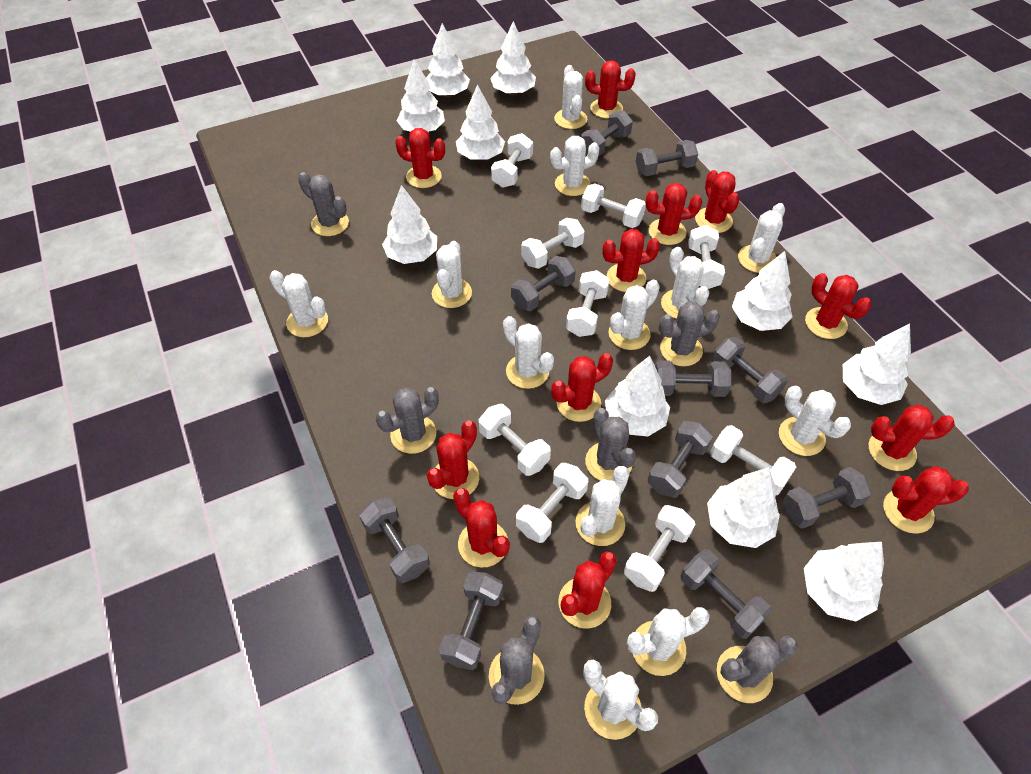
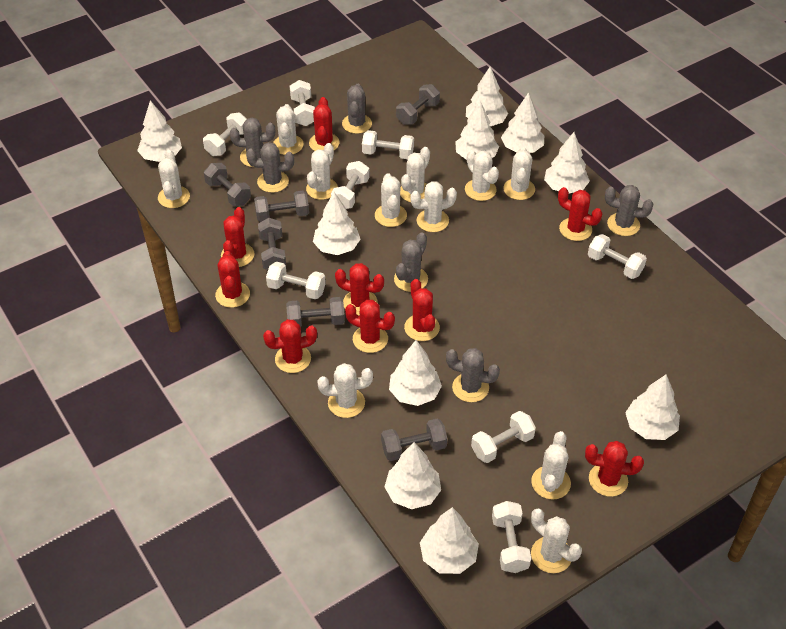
grey dumbbell: [359,497,430,583] [439,572,503,670] [511,256,576,311] [581,111,633,156] [636,140,698,176] [648,421,713,498] [655,360,731,397] [680,549,772,639] [712,337,788,403] [782,467,872,529] = 10 -> [204,163,251,206] [254,191,309,222] [258,218,286,270] [286,297,345,327] [381,418,447,461] [396,84,440,125] = 6
red cactus: [395,128,445,188] [427,420,479,499] [453,488,510,567] [551,353,613,422] [559,552,617,629] [585,60,636,119] [602,229,660,292] [646,183,702,245] [695,170,740,233] [805,273,871,339] [869,405,955,471] [883,466,969,534] = 12 -> [215,251,250,308] [221,207,254,267] [263,319,317,373] [309,97,340,151] [335,263,384,316] [345,300,395,353] [404,279,440,341] [558,187,602,241] [585,441,644,497] = 9
white cactus: [270,270,328,337] [432,241,472,308] [503,316,554,389] [550,136,599,196] [554,65,587,129] [576,466,630,546] [583,660,658,740] [608,280,660,350] [626,607,710,676] [661,247,709,319] [738,203,785,273] [779,386,851,456] = 12 -> [158,150,190,208] [273,104,304,155] [306,143,338,200] [317,363,373,418] [375,173,407,227] [400,147,430,202] [410,181,457,232] [465,150,499,201] [503,148,535,200] [531,431,571,500] [531,508,582,573] = 11
white dumbbell: [478,404,551,476] [491,133,533,188] [516,463,588,543] [521,218,585,269] [566,270,610,337] [581,183,646,228] [624,505,695,592] [688,225,725,289] [710,425,796,495] = 9 -> [203,112,246,156] [266,262,326,300] [290,80,315,126] [331,161,370,209] [362,130,414,159] [471,411,536,463] [492,501,531,573] [588,234,647,279] = 8

